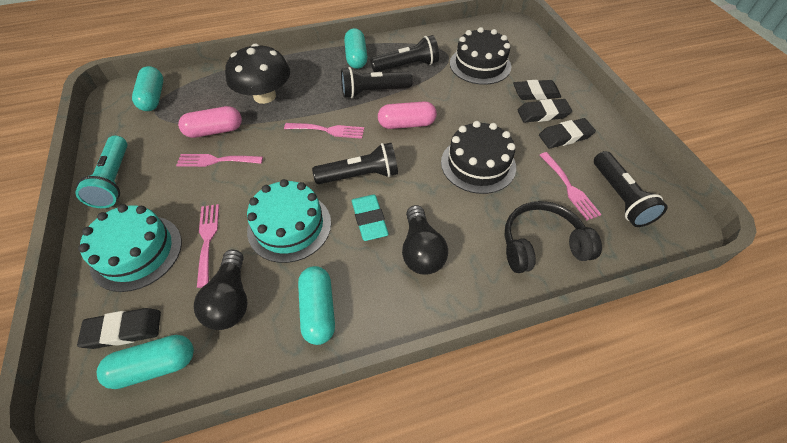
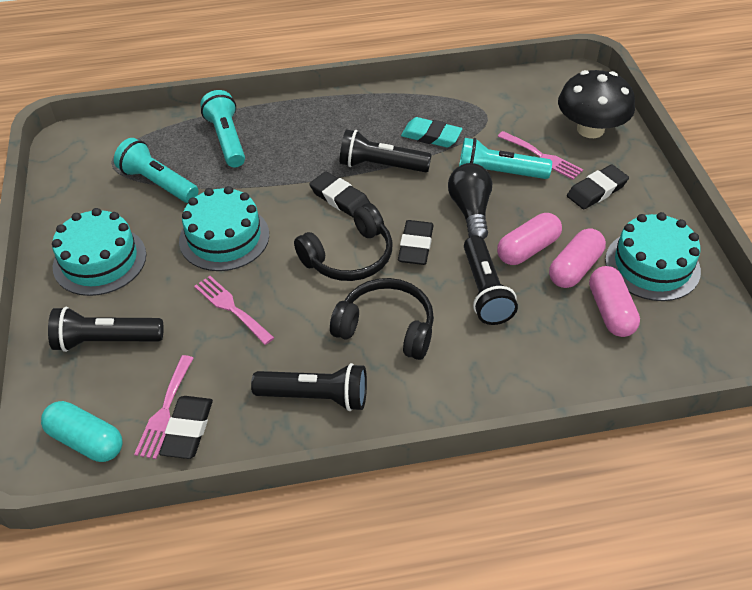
black cake: [441,121,516,194] [450,27,511,85] = 2 -> none = 0
black headphones: [504,201,602,273] = 1 -> [294,203,393,281] [330,278,434,360] = 2
black light bulb: [194,250,248,330] [402,205,448,275] = 2 -> [448,163,492,239] = 1
pink capsule: [178,106,242,138] [378,101,437,129] = 2 -> [497,213,562,265] [549,228,606,288] [589,266,640,337] = 3
pink fork: [176,154,263,167] [197,204,219,288] [284,123,364,139] [540,152,602,220] = 4 -> [134,355,193,459] [194,276,274,345] [497,131,583,180] = 3
turquoise cake: [78,204,182,292] [247,179,331,263] = 2 -> [52,208,146,296] [179,186,269,271] [605,212,701,301] = 3
turquoise capsule: [97,335,194,389] [132,66,163,111] [298,266,335,345] [344,28,367,69] = 4 -> [41,401,123,462] = 1
turquoise flashlight: [75,136,127,208] = 1 -> [114,138,199,203] [200,90,245,167] [459,138,552,179] = 3

